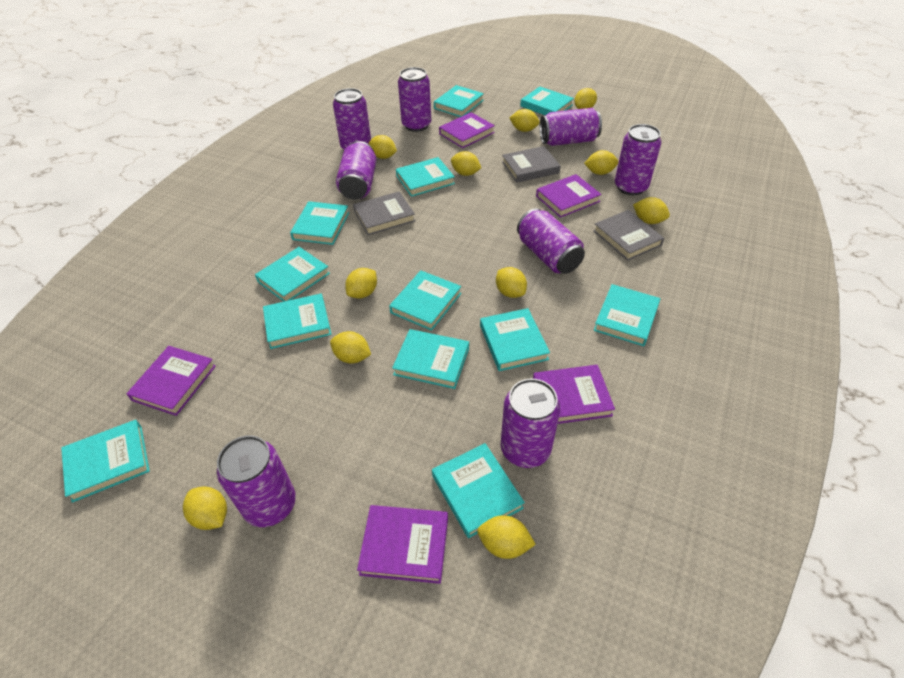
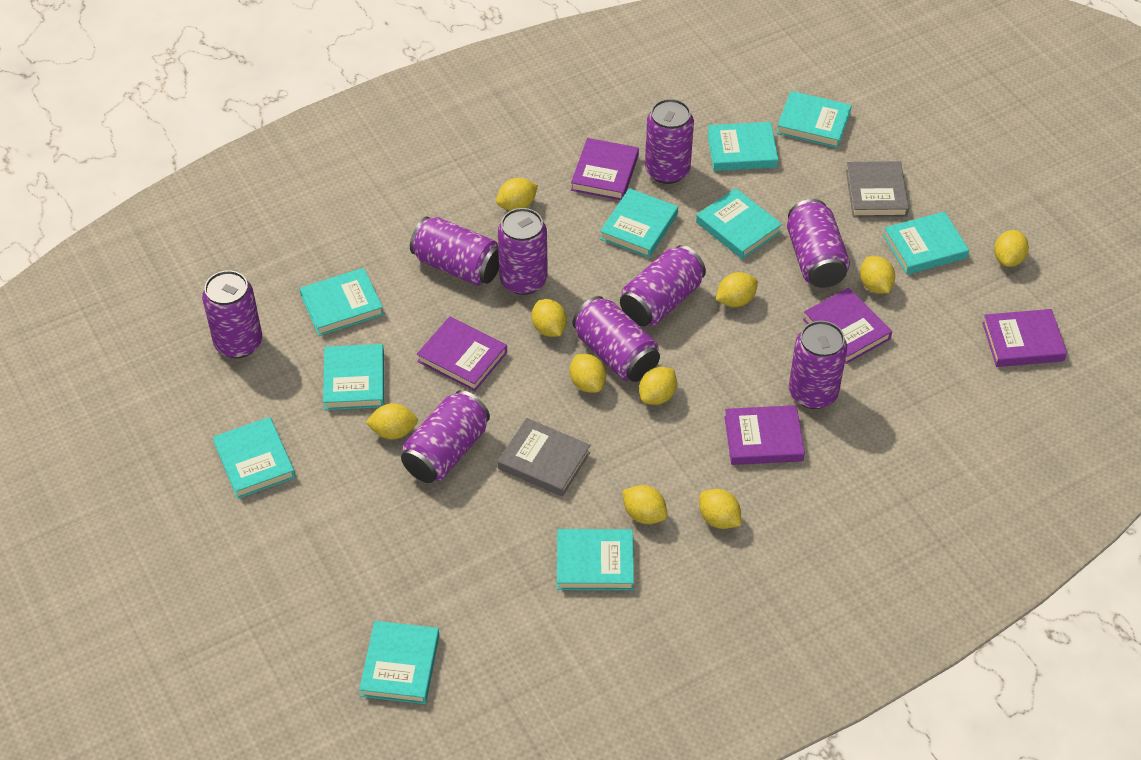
grey book: [353,191,415,235] [502,146,560,183] [593,210,664,261] = 3 -> [498,418,591,497] [846,161,909,217] = 2
purple can: [217,435,296,527] [333,88,371,150] [336,141,376,200] [398,67,431,132] [501,379,560,468] [517,208,585,274] [539,108,602,146] [615,124,661,195] = 8 -> [202,270,262,358] [401,390,490,483] [410,217,499,286] [498,208,548,295] [573,296,660,382] [620,245,706,327] [645,99,694,184] [787,199,850,288] [789,321,847,409] = 9
turquoise book: [61,420,150,503] [255,247,330,302] [263,293,331,349] [290,201,349,245] [389,271,461,331] [392,329,469,389] [396,157,455,197] [432,443,525,538] [434,85,484,117] [480,308,550,371] [520,87,574,115] [594,284,660,346] = 12 -> [213,417,295,499] [300,268,384,336] [323,344,384,410] [359,621,440,704] [557,529,634,590] [600,188,678,258] [696,188,782,259] [707,122,778,171] [776,91,852,148] [883,211,969,274] = 10
yellow lemon: [183,487,227,530] [330,331,371,363] [345,268,377,298] [369,135,397,159] [451,151,481,176] [477,515,536,559] [496,267,527,298] [510,109,540,132] [574,88,597,109] [584,150,618,175] [633,197,670,224] = 11 -> [365,403,418,439] [496,178,538,211] [531,299,567,337] [570,354,606,393] [622,485,667,524] [639,367,677,405] [699,489,741,529] [716,272,758,307] [860,256,895,294] [994,230,1029,267] = 10

